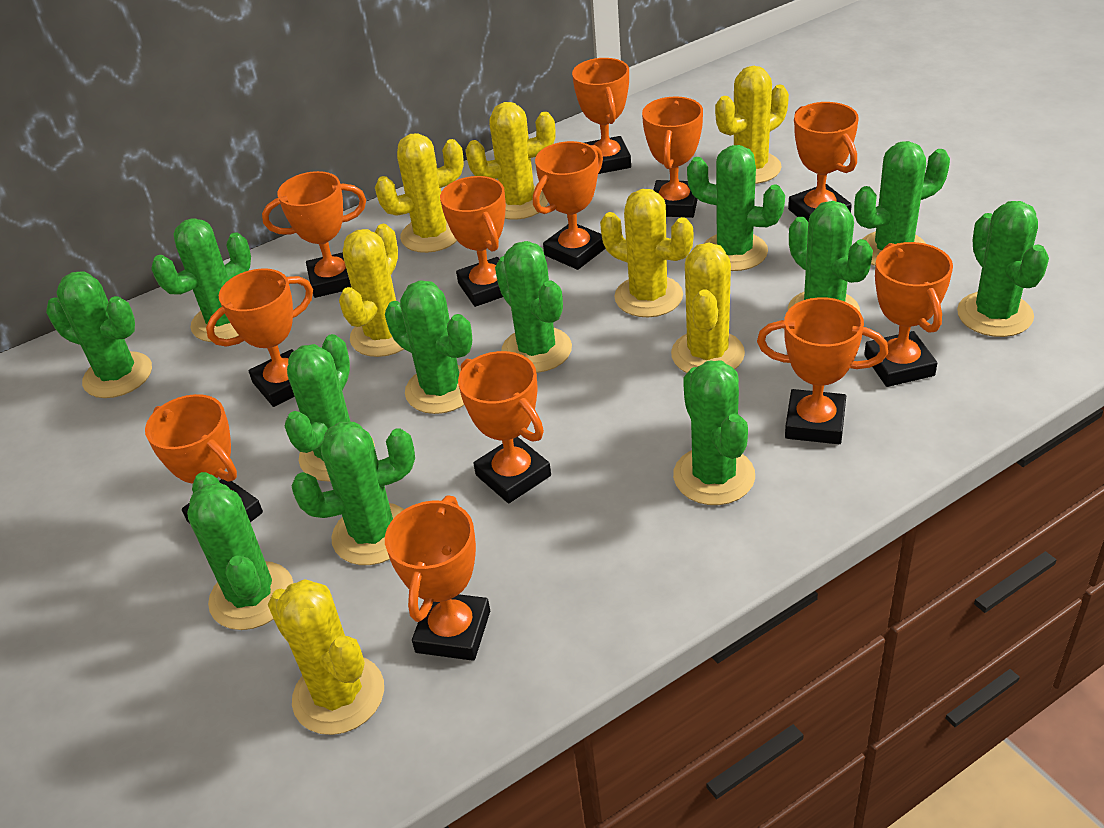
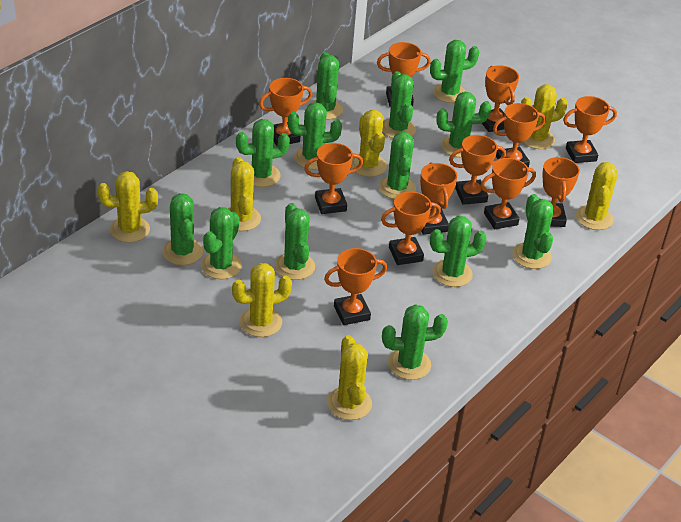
green cactus: [46,271,152,398] [151,218,251,342] [187,472,293,630] [284,334,375,482] [291,422,415,565] [385,280,472,414] [495,241,572,373] [673,361,755,505] [687,145,785,271] [788,201,873,312] [854,141,950,266] [957,201,1049,337] = 12 -> [162,193,203,265] [201,207,242,279] [236,119,290,187] [275,203,315,280] [288,102,342,170] [311,52,343,120] [379,132,416,199] [382,71,416,138] [382,304,448,380] [430,40,479,103] [430,216,487,287] [436,92,491,158] [512,194,553,269] = 13

